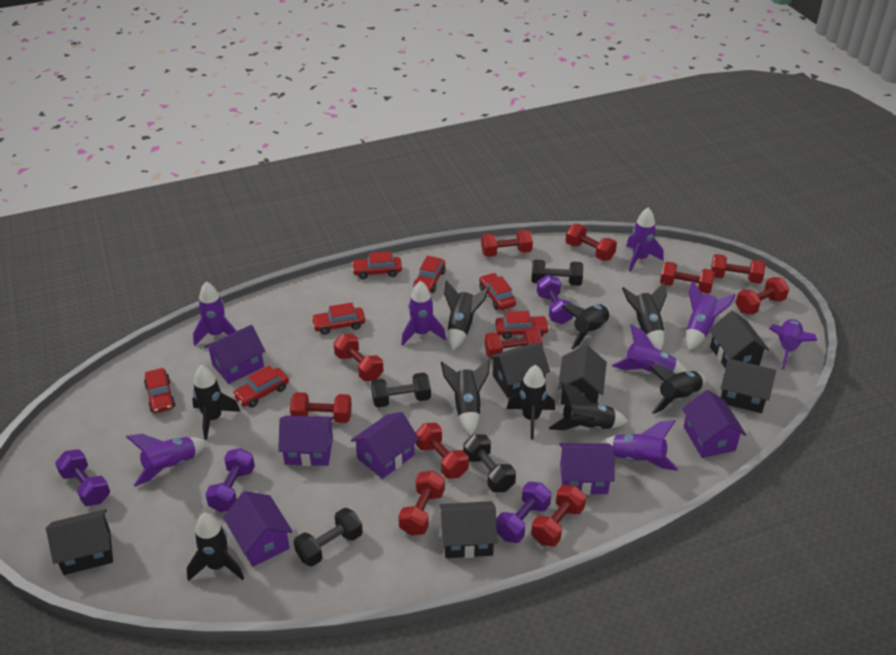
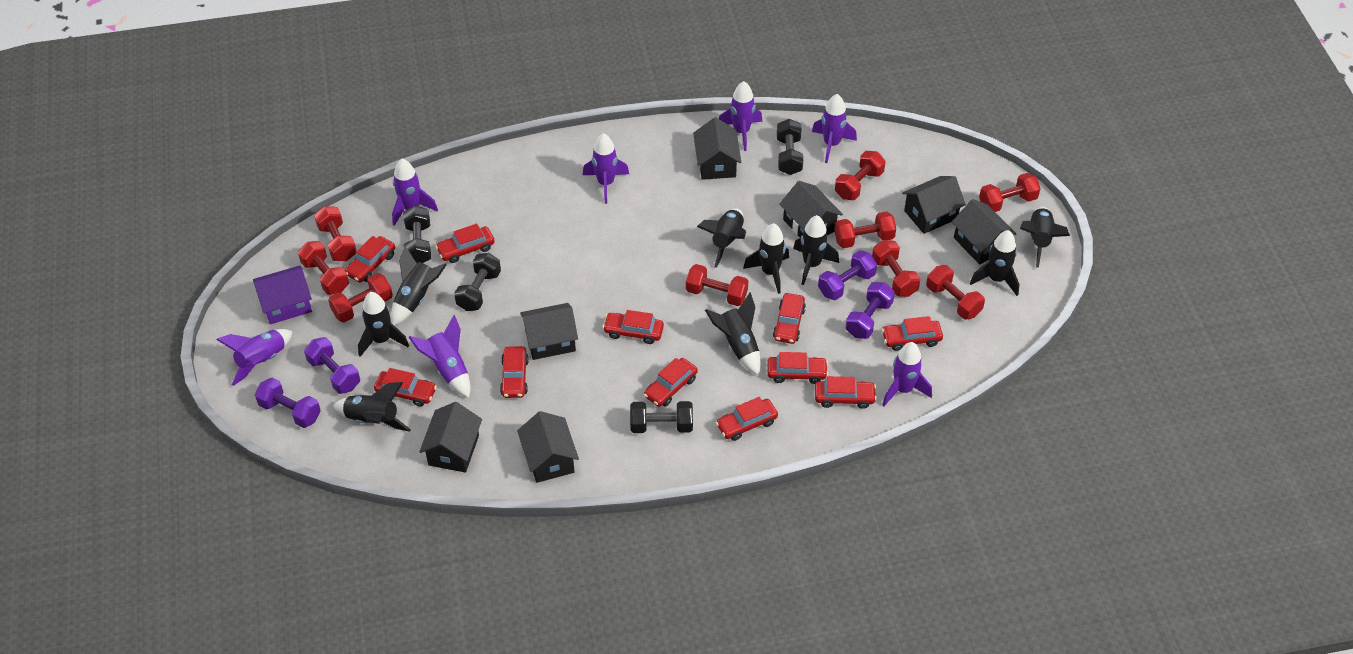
black house: [46,509,113,575] [440,501,498,558] [489,343,550,398] [558,345,607,405] [709,311,769,368] [721,359,776,413] = 6 -> [419,402,482,473] [517,411,579,483] [520,303,578,360] [693,117,741,180] [779,181,843,238] [902,176,966,234] [952,199,1016,265] = 7
purple house: [204,325,266,384] [223,491,293,567] [278,416,334,466] [351,412,419,479] [559,443,614,495] [682,390,746,458] = 6 -> [253,265,312,324] = 1
purple rocket: [126,434,208,487] [193,282,236,346] [401,281,446,346] [599,420,678,471] [612,324,687,375] [626,207,664,272] [686,281,736,350] [769,319,817,370] = 8 -> [216,329,293,386] [392,159,438,226] [409,315,470,398] [583,133,629,204] [719,81,762,151] [812,94,857,163] [882,342,932,406] = 7
red car: [144,368,175,413] [232,365,289,408] [311,303,365,335] [352,251,402,279] [413,256,446,293] [479,273,516,310] [495,311,549,339] = 7 -> [345,236,395,283] [374,368,437,407] [435,223,495,263] [500,346,529,398] [603,310,664,344] [644,358,698,407] [716,397,778,441] [767,352,828,384] [773,293,806,344] [815,376,877,409] [882,316,943,351] = 11
red dumbbell: [290,392,352,423] [334,334,384,381] [398,471,445,535] [415,423,469,479] [481,230,533,257] [484,327,543,359] [531,485,586,547] [566,224,617,261] [660,261,715,294] [711,254,765,284] [736,277,789,315] = 11 -> [298,241,349,295] [314,206,356,261] [328,273,393,323] [686,264,748,306] [834,212,896,248] [835,151,886,200] [872,240,921,297] [926,265,985,319] [979,173,1041,212] = 9

